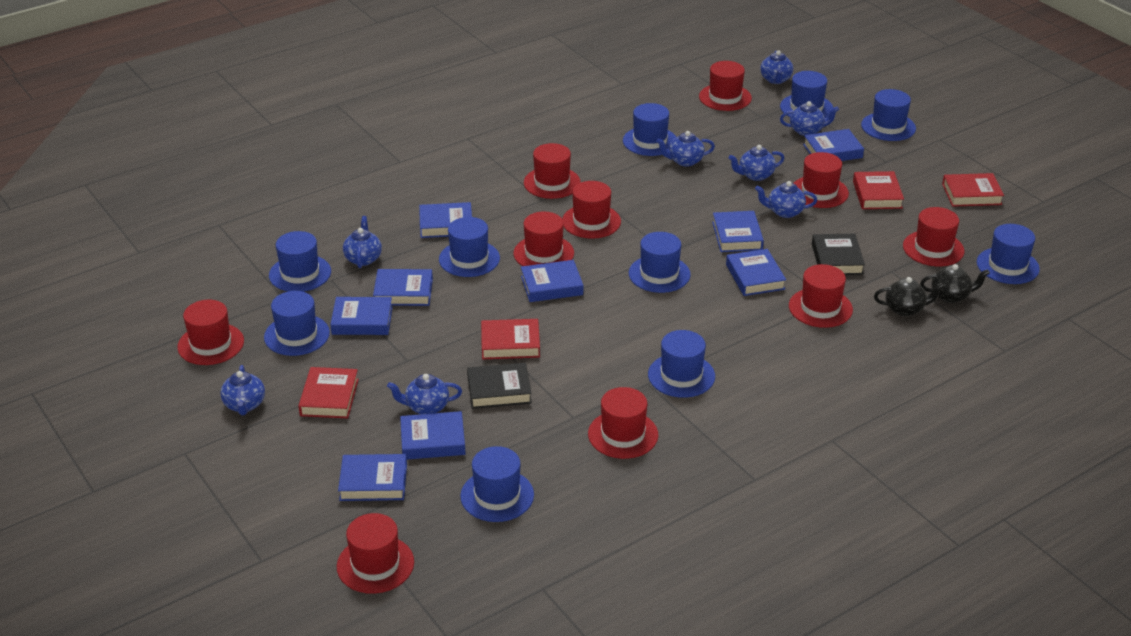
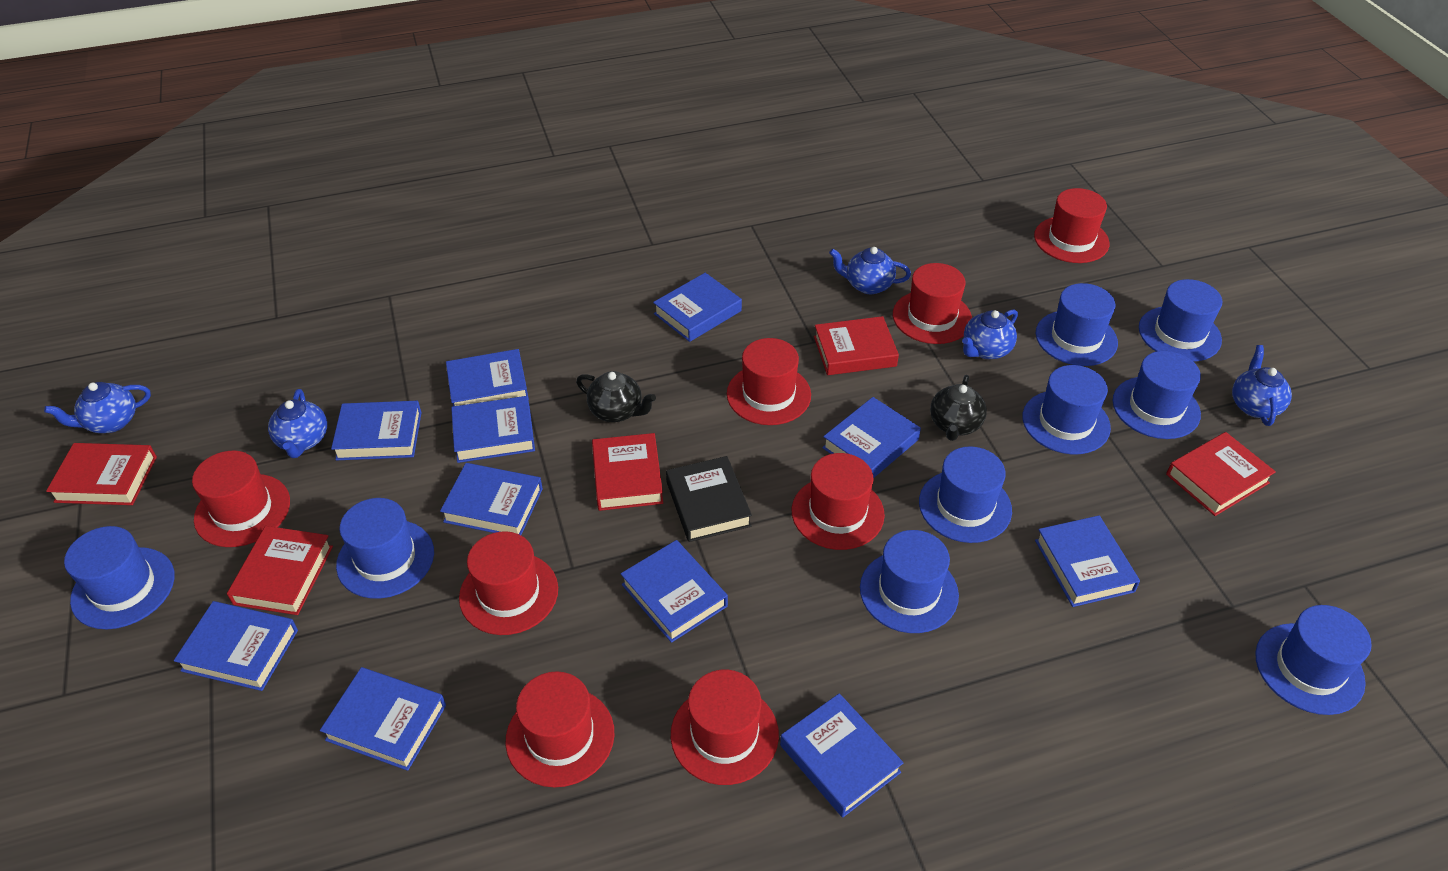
black book: [467,363,532,409] [812,234,865,275] = 2 -> [666,456,752,542] = 1
blue book: [330,297,393,335] [338,454,407,501] [373,269,433,306] [400,411,466,460] [419,202,472,238] [521,260,583,302] [712,211,764,252] [726,249,786,296] [803,129,864,161] = 9 -> [174,601,298,691] [320,667,446,771] [331,401,422,460] [440,463,543,535] [446,349,529,406] [451,396,535,463] [621,540,728,643] [653,273,742,342] [780,693,904,817] [822,397,921,478] [1035,515,1140,607] = 11
blue hat: [264,291,330,356] [269,231,331,292] [439,217,500,277] [460,446,534,522] [623,103,677,156] [629,232,691,293] [648,330,715,398] [780,71,833,118] [861,89,916,141] [977,224,1040,284] = 10 -> [64,526,175,629] [336,498,434,599] [860,530,959,633] [919,446,1012,543] [1022,365,1111,454] [1036,283,1118,366] [1113,351,1201,439] [1139,279,1222,362] [1255,605,1372,715] = 9
blue teapot: [220,365,265,415] [343,216,382,268] [387,374,462,414] [656,131,715,167] [729,145,785,181] [755,181,817,218] [760,50,793,84] [780,101,839,136] = 8 -> [44,382,151,433] [268,389,327,458] [829,247,911,294] [962,309,1018,359] [1232,345,1292,426] = 5
red book: [298,367,359,418] [481,319,540,359] [853,171,904,209] [942,173,1004,207] = 4 -> [46,443,157,505] [227,526,333,615] [592,433,663,511] [814,316,899,375] [1166,432,1276,516] = 5
red hat: [177,300,244,365] [337,513,414,594] [513,212,574,266] [524,143,581,199] [562,181,621,239] [588,387,658,459] [699,61,752,111] [789,264,853,328] [793,152,849,208] [903,207,964,266] = 10 -> [192,451,290,547] [459,531,558,635] [505,671,614,788] [671,670,779,785] [727,338,811,425] [792,453,885,550] [893,263,972,344] [1034,188,1110,263] = 8

